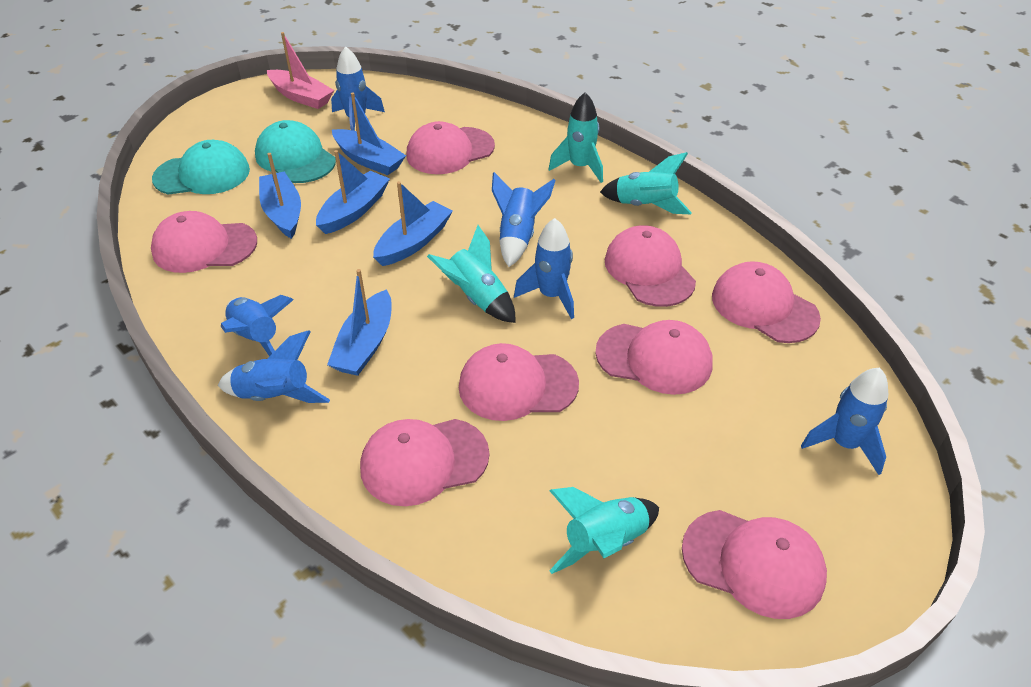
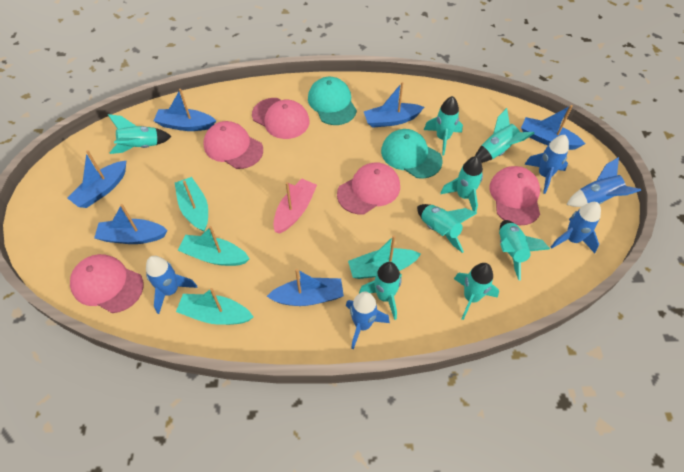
blue boat: [259,153,301,239] [316,150,390,234] [327,269,392,376] [332,92,406,175] [373,181,453,266] = 5 -> [67,150,126,208] [94,204,168,244] [154,89,216,131] [267,269,344,306] [363,82,424,128] [521,105,585,150] = 6
blue rocket: [218,330,330,403] [221,295,293,356] [331,46,385,131] [492,172,555,267] [514,218,574,319] [801,368,888,475] = 6 -> [146,256,197,314] [346,291,390,349] [524,135,569,194] [551,202,601,253] [567,157,641,207] = 5
pink cap: [151,211,257,273] [360,419,490,506] [406,121,495,174] [459,343,579,421] [595,320,713,395] [605,225,696,307] [682,510,827,619] [712,261,821,343] = 8 -> [70,254,144,313] [203,121,263,169] [252,98,309,139] [337,162,400,214] [489,166,540,225] = 5
turquoise boat: none = 0 -> [175,177,208,232] [176,288,253,325] [178,226,250,266] [348,235,421,279] = 4
turquoise rocket: [427,225,516,323] [548,92,603,183] [549,487,659,574] [600,152,692,214] = 4 -> [108,114,172,154] [359,262,402,320] [417,204,477,253] [424,96,463,155] [440,156,483,212] [454,263,499,320] [475,108,534,163] [499,220,550,281] = 8

